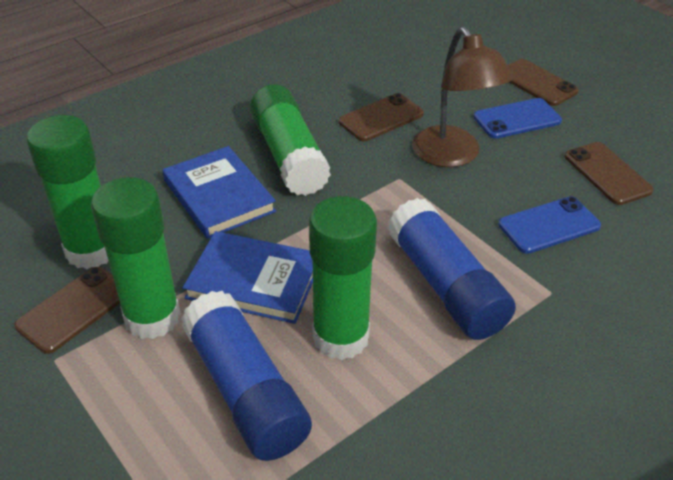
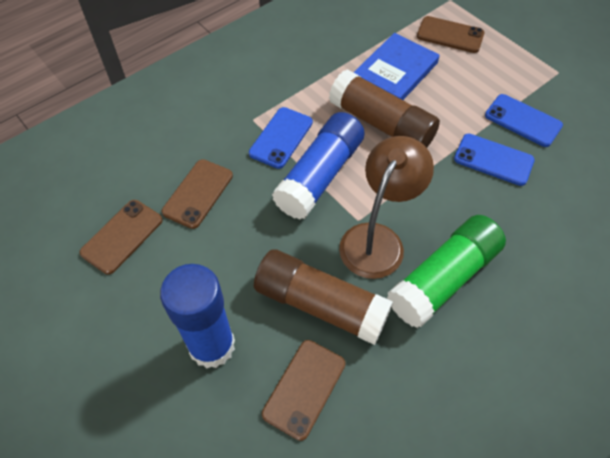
blue book: [163,146,276,239] [183,231,313,324] = 2 -> [353,33,440,100] = 1
blue phone: [474,98,562,139] [498,196,601,254] = 2 -> [249,107,313,169] [454,133,535,186] [485,94,563,147] = 3
brown glue stick: none = 0 -> [254,249,393,345] [329,69,440,148] = 2
green glue stick: [27,115,108,269] [91,177,181,339] [250,84,331,196] [309,196,377,360] = 4 -> [387,215,506,328] = 1

